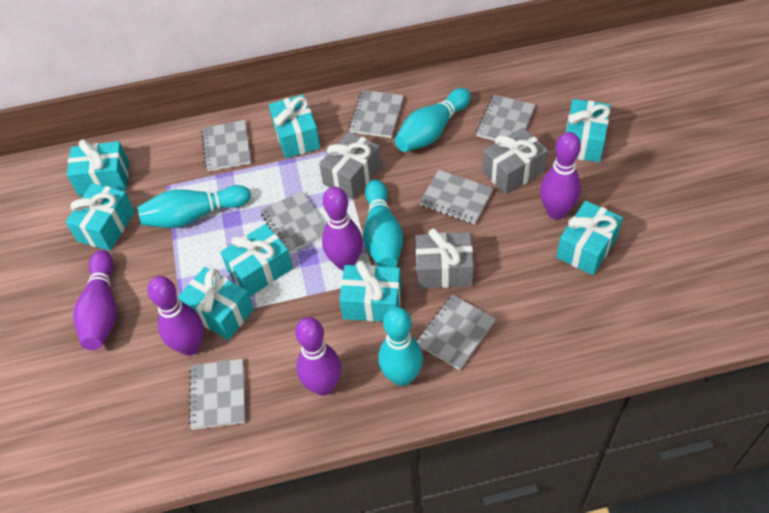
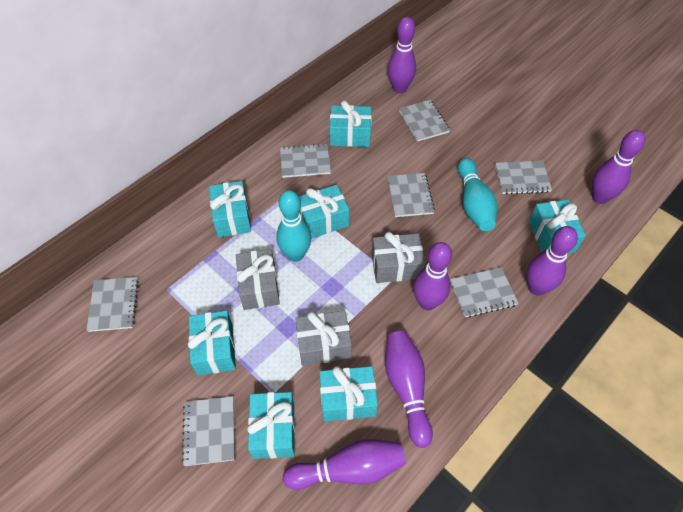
purple bowling pin: [73,250,117,350] [147,276,203,355] [295,317,341,396] [322,187,363,271] [540,132,581,219] = 5 -> [283,439,406,490] [385,331,433,448] [388,17,416,93] [413,242,452,310] [527,226,578,296] [592,130,645,204] = 6
turquoise bowling pin: [137,185,251,228] [363,179,403,267] [378,307,423,386] [395,88,471,152] = 4 -> [276,190,311,262] [458,158,497,231] = 2
turquoise gift: [66,183,135,251] [67,139,129,195] [178,267,254,340] [220,224,293,297] [269,95,320,158] [339,261,402,322] [556,201,623,275] [566,99,610,162] = 8 -> [188,310,236,375] [209,181,251,237] [247,392,295,459] [299,185,349,239] [319,366,378,421] [330,100,372,147] [529,200,586,253] = 7

